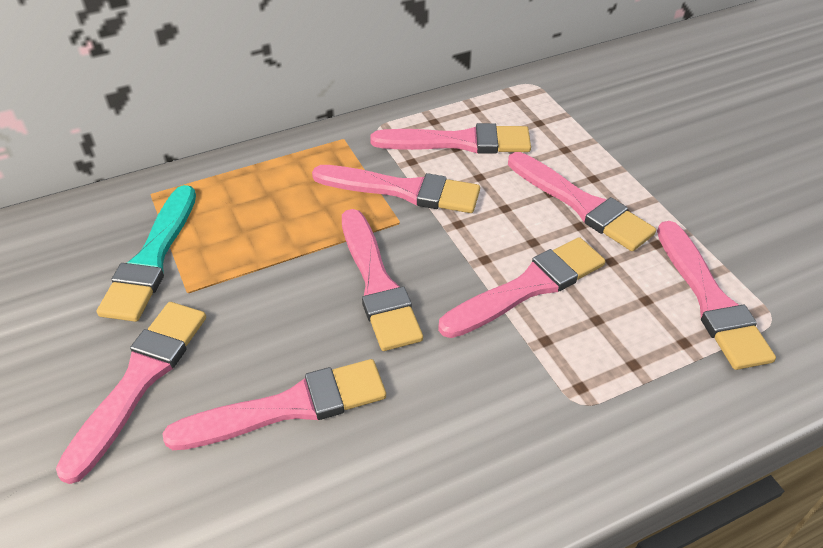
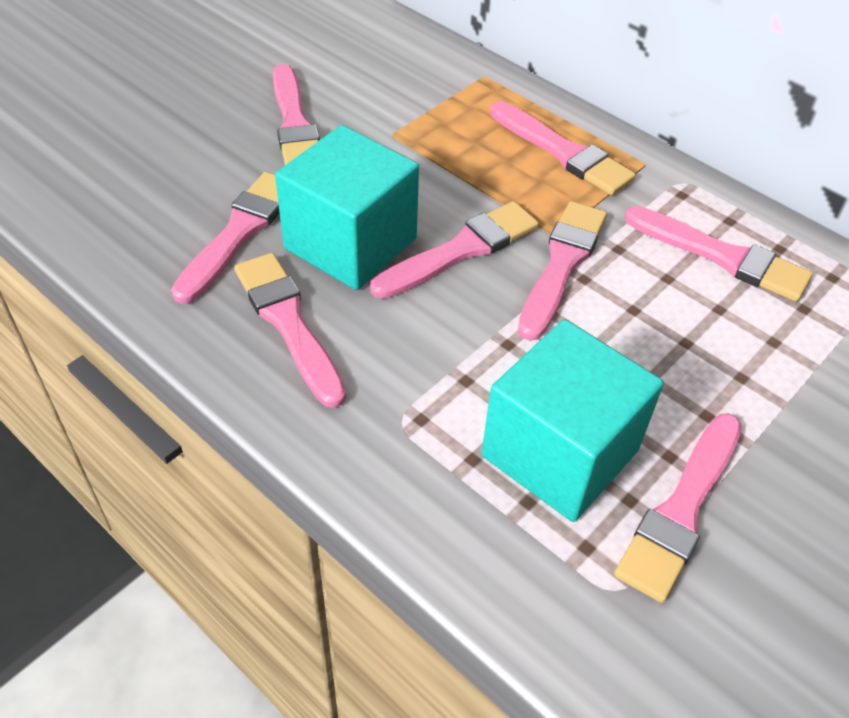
turquoise brush: [97,185,196,322] = 1 -> none = 0
turquoise cube: none = 0 -> [275,125,419,290] [482,319,664,522] = 2

